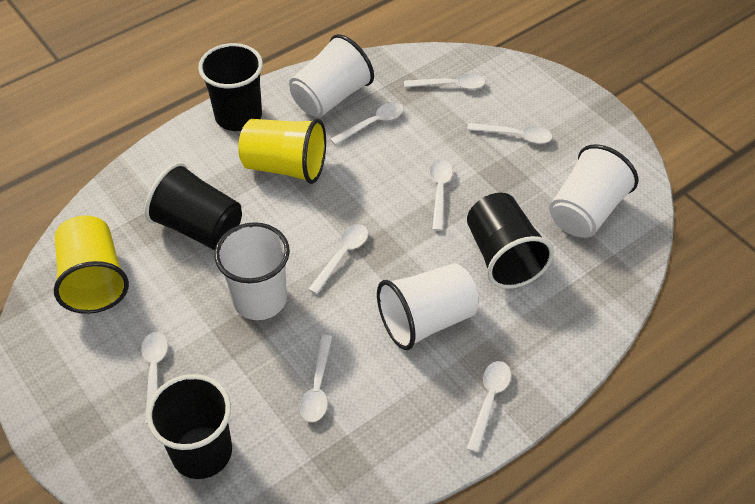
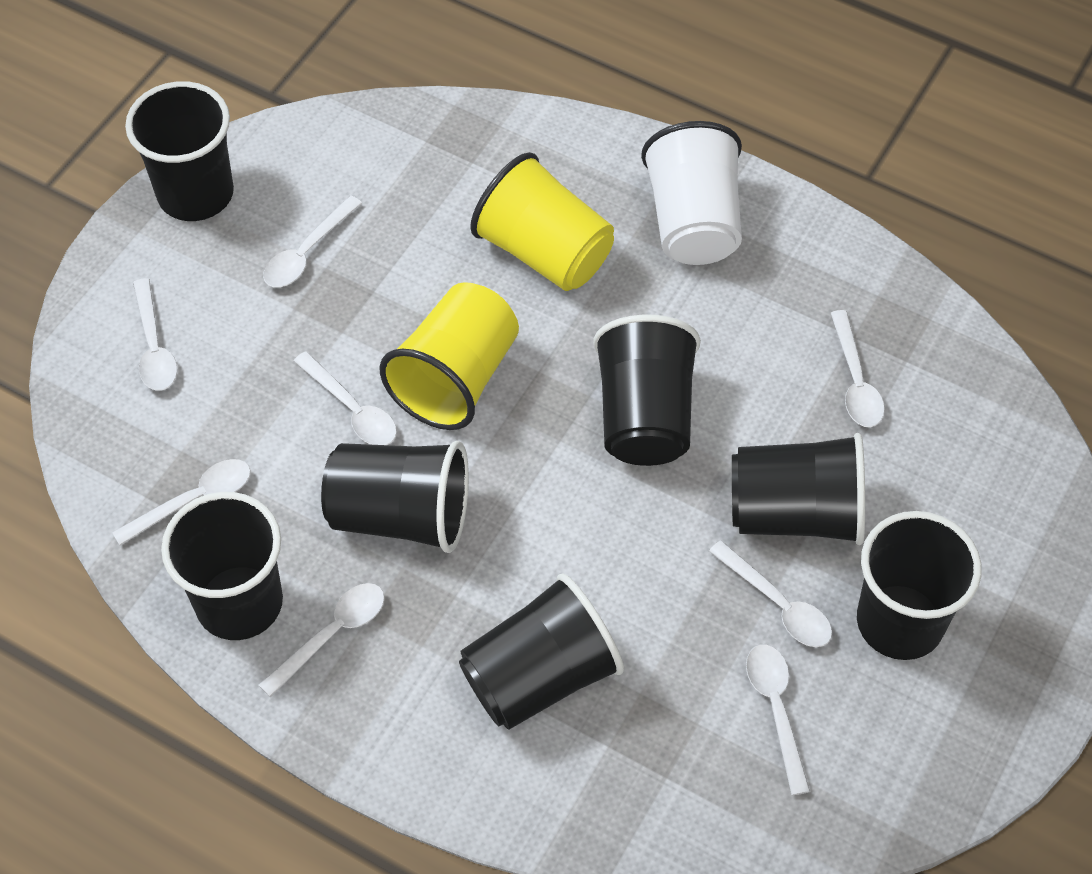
black cup: [145,162,242,250] [146,374,232,479] [198,43,263,131] [467,193,554,289] = 4 -> [125,81,234,221] [161,492,283,640] [321,441,469,553] [459,574,624,729] [593,315,701,466] [732,433,865,545] [857,511,982,660] = 7
white cup: [214,222,290,320] [289,34,374,118] [377,263,479,350] [549,144,639,238] = 4 -> [641,121,742,265] = 1

